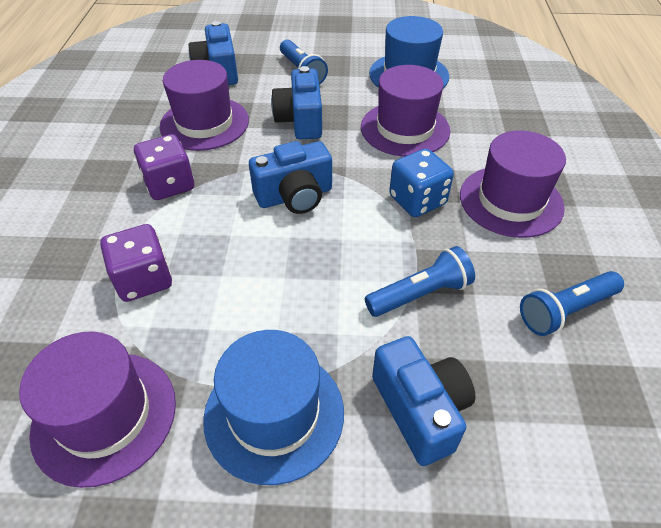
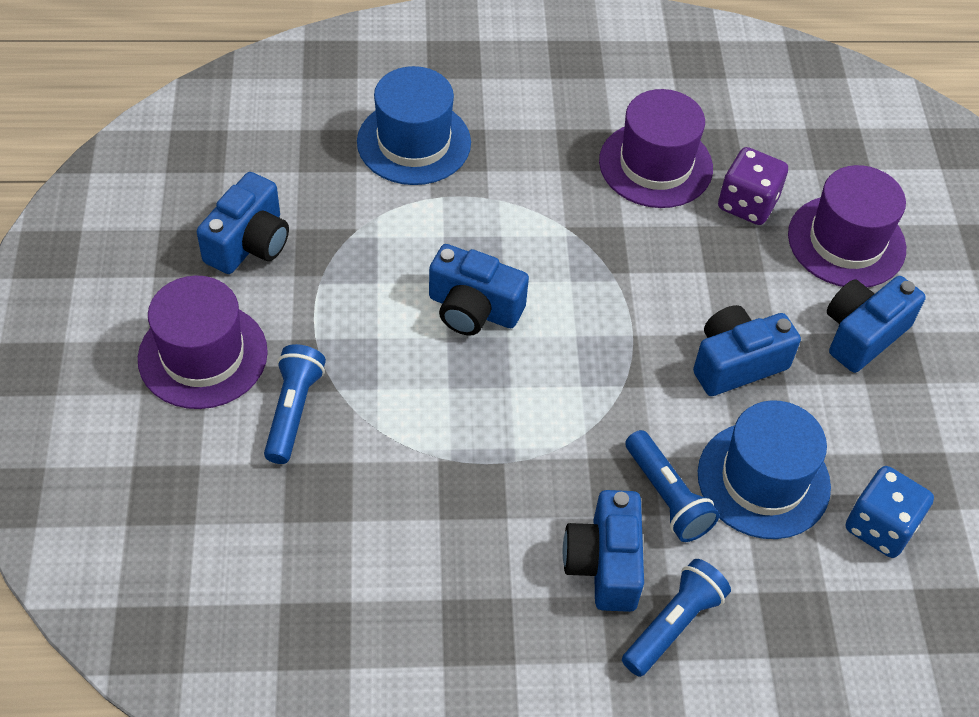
blue camera: [189,21,238,85] [249,141,332,214] [271,66,322,139] [372,336,475,466] = 4 -> [197,172,289,274] [429,244,529,336] [563,490,644,612] [693,305,801,396] [827,276,926,373] = 5
purple dice: [100,224,172,302] [134,134,194,200] = 2 -> [718,147,788,225] = 1
purple hat: [19,331,176,488] [159,60,249,151] [361,65,450,157] [460,131,566,238] = 4 -> [138,276,268,409] [599,89,713,208] [788,165,906,287] = 3

